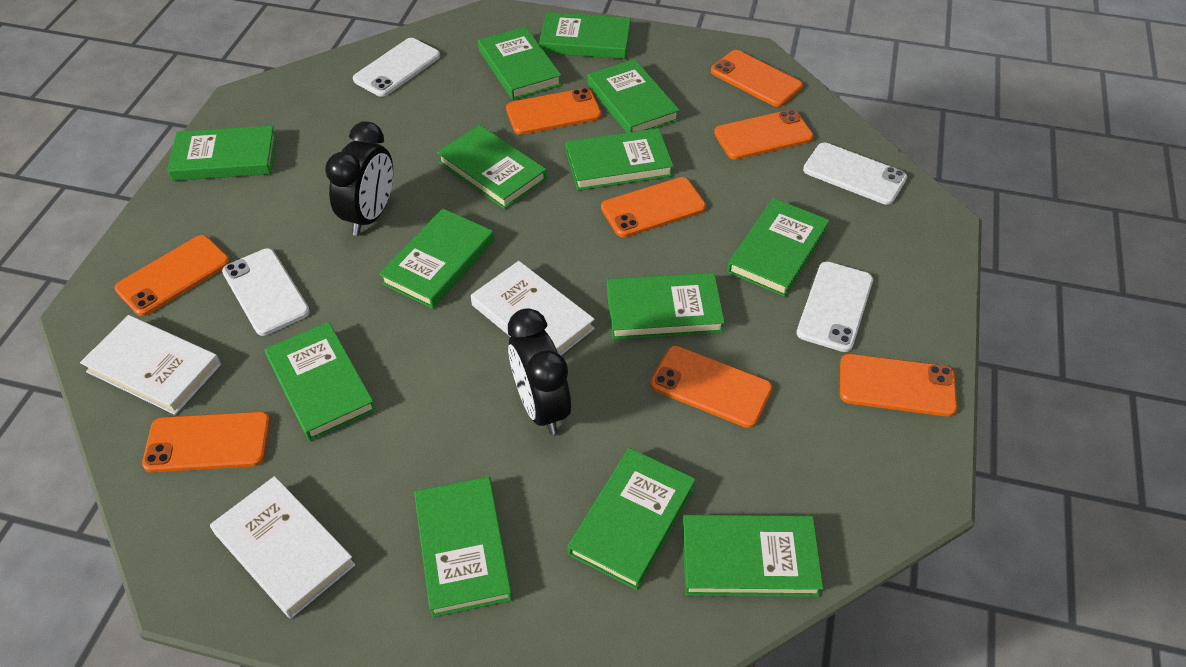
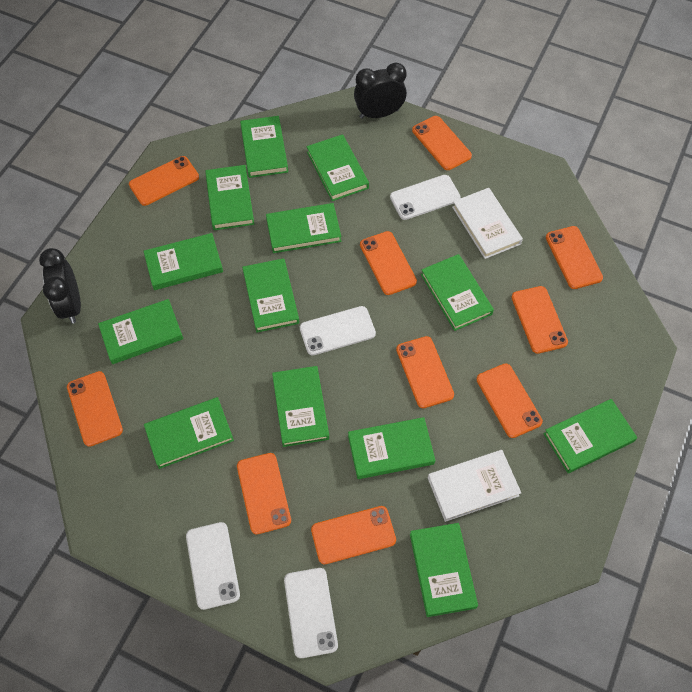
orange phone: [115,235,230,316] [142,412,270,472] [506,88,602,135] [601,177,706,238] [650,346,773,428] [711,50,803,107] [714,109,814,160] [840,354,957,417] = 8 -> [67,371,123,447] [129,156,199,206] [237,453,291,534] [311,506,396,564] [360,231,417,295] [396,336,454,408] [412,116,472,170] [476,363,543,438] [511,286,568,354] [546,226,603,289] = 10
white book: [80,315,221,415] [210,476,355,619] [471,261,595,355] = 3 -> [428,450,521,522] [452,188,523,259] = 2

